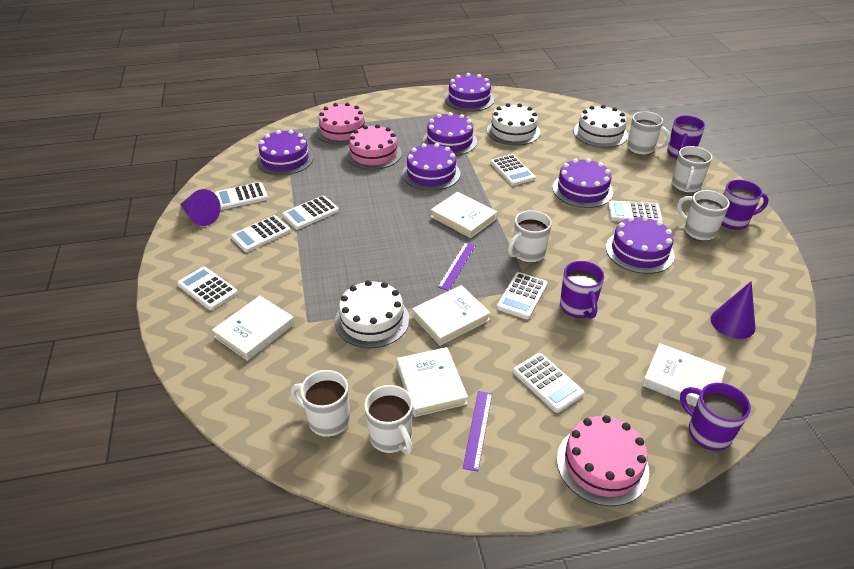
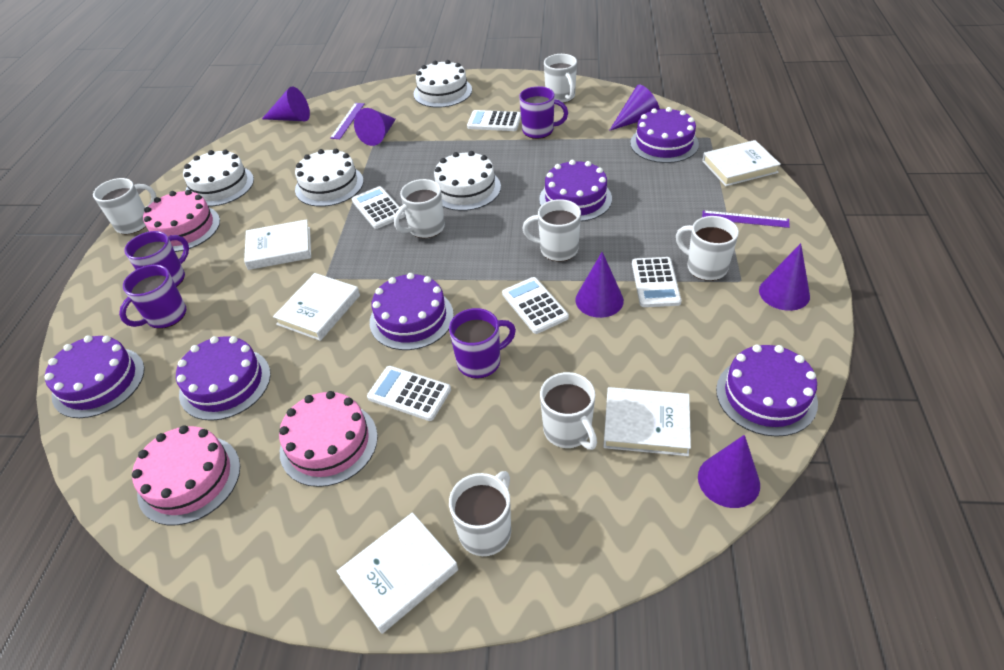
purple cone: [180,189,221,226] [711,281,755,339] = 2 -> [262,86,310,121] [354,108,396,146] [575,252,624,318] [609,85,660,131] [698,435,760,508] [759,243,810,311] = 6
white cake: [335,280,409,348] [487,103,540,146] [574,105,628,148] = 3 -> [183,150,254,207] [295,149,363,207] [414,60,472,108] [434,151,501,211] = 4
white calculator: [177,266,238,310] [214,182,268,210] [231,215,291,252] [282,195,339,230] [490,154,536,186] [497,272,548,319] [513,353,584,413] [608,201,662,222] = 8 -> [352,186,406,229] [367,366,451,421] [467,110,521,131] [502,277,569,334] [632,257,681,307] = 5
white mug: [291,370,350,437] [364,385,413,455] [508,210,552,263] [627,111,671,155] [672,146,712,193] [677,190,730,241] = 6 -> [93,178,156,235] [394,179,445,238] [449,471,511,556] [522,199,581,262] [540,372,597,450] [544,54,577,103] [676,216,739,281] = 7

